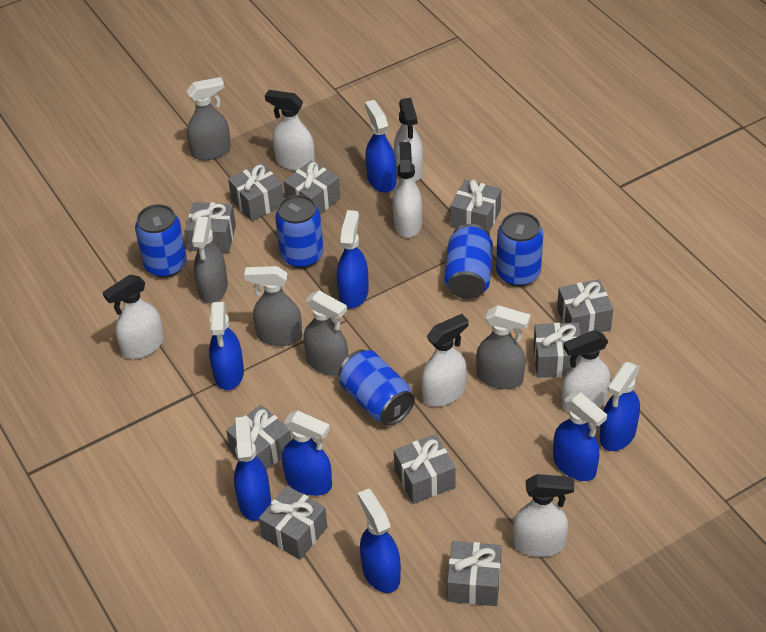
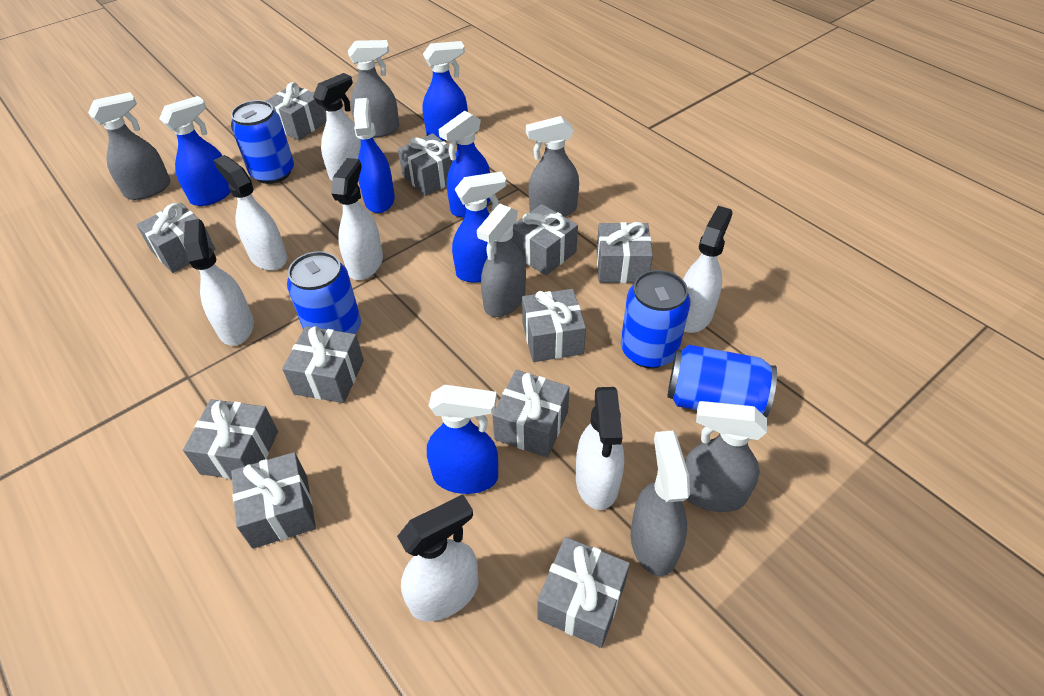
blue can: [135,204,187,278] [275,195,324,268] [339,350,415,426] [444,224,493,299] [496,212,543,286] = 5 -> [231,100,294,184] [287,251,361,334] [621,270,691,368] [667,345,777,418] = 4
blue spray bottle: [209,301,244,390] [234,416,271,521] [282,410,332,496] [337,210,369,308] [358,488,401,593] [365,100,396,193] [553,392,607,481] [600,362,640,451] = 8 -> [159,96,231,206] [354,98,395,213] [423,41,468,141] [427,385,498,494] [438,111,490,217] [452,171,506,282] = 6
grey gift: [185,202,236,253] [226,405,292,470] [228,163,284,221] [259,486,328,560] [284,161,340,214] [394,434,455,504] [447,541,502,606] [450,179,501,232] [533,323,581,378] [557,279,613,335] = 10 -> [136,202,215,273] [183,399,278,479] [231,452,316,549] [266,82,326,140] [282,326,364,403] [398,133,456,196] [492,370,570,458] [511,204,578,275] [522,289,586,362] [537,537,630,648] [596,222,653,283] = 11
grey spray bottle: [187,77,231,160] [192,217,228,303] [244,266,302,346] [303,291,348,376] [476,305,530,389] = 5 -> [88,92,171,200] [348,40,399,138] [477,204,526,317] [526,116,579,217] [631,431,690,576] [685,401,767,512] = 6

